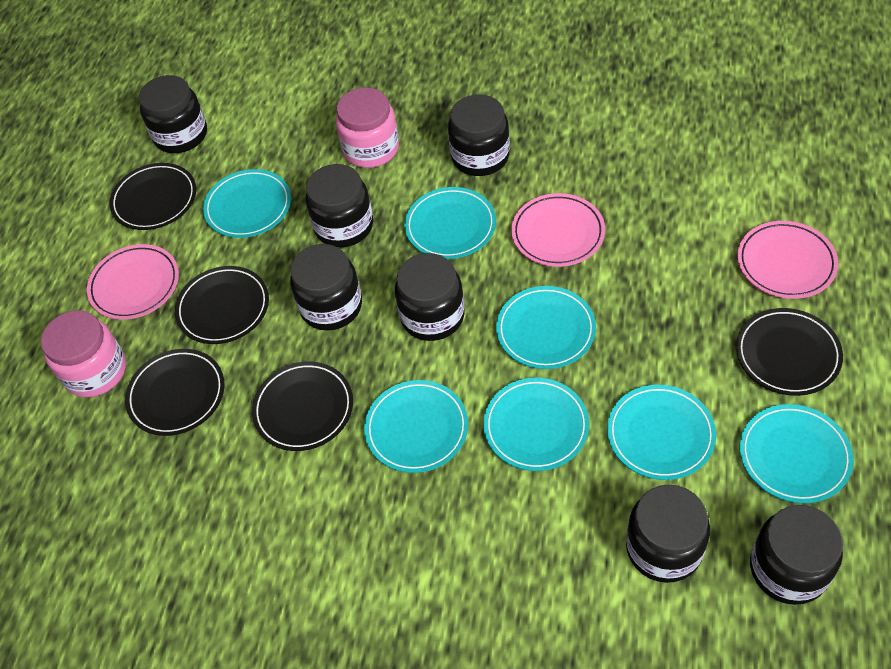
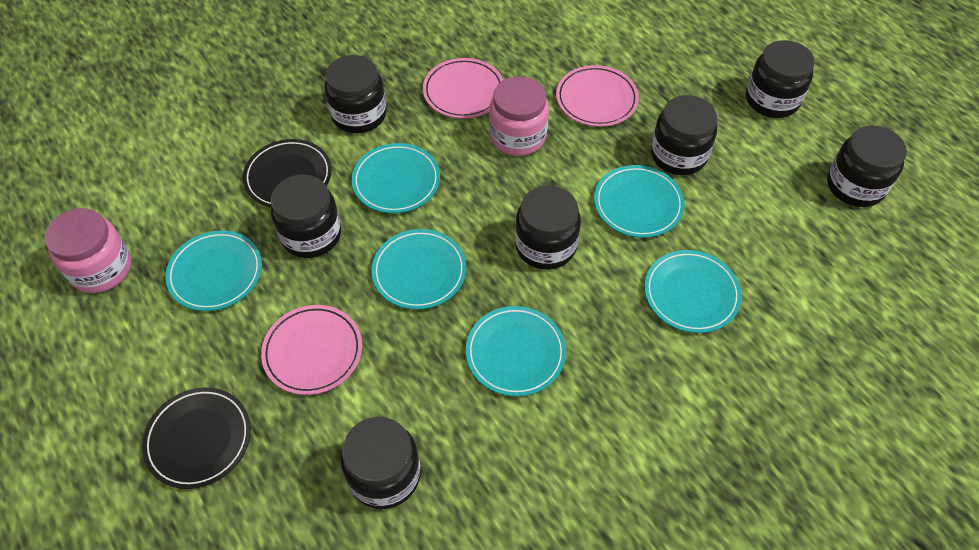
black plate: [109,163,196,230] [125,349,224,436] [175,266,269,344] [252,362,353,451] [736,308,843,396] = 5 -> [142,387,251,489] [243,139,332,207] = 2
turquoise plate: [203,169,291,238] [364,380,468,473] [405,187,496,259] [484,378,589,471] [496,286,596,369] [607,385,716,480] [740,404,854,503] = 7 -> [165,230,262,311] [352,143,440,213] [371,229,466,310] [466,306,566,396] [594,165,685,238] [644,250,742,333] = 6

